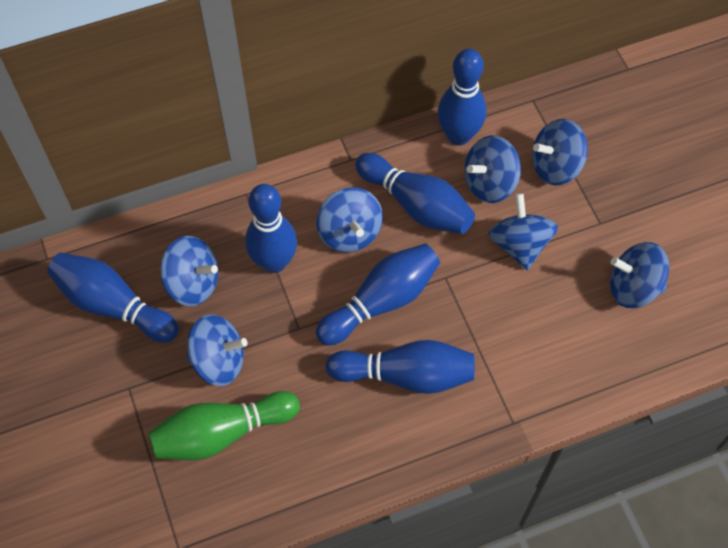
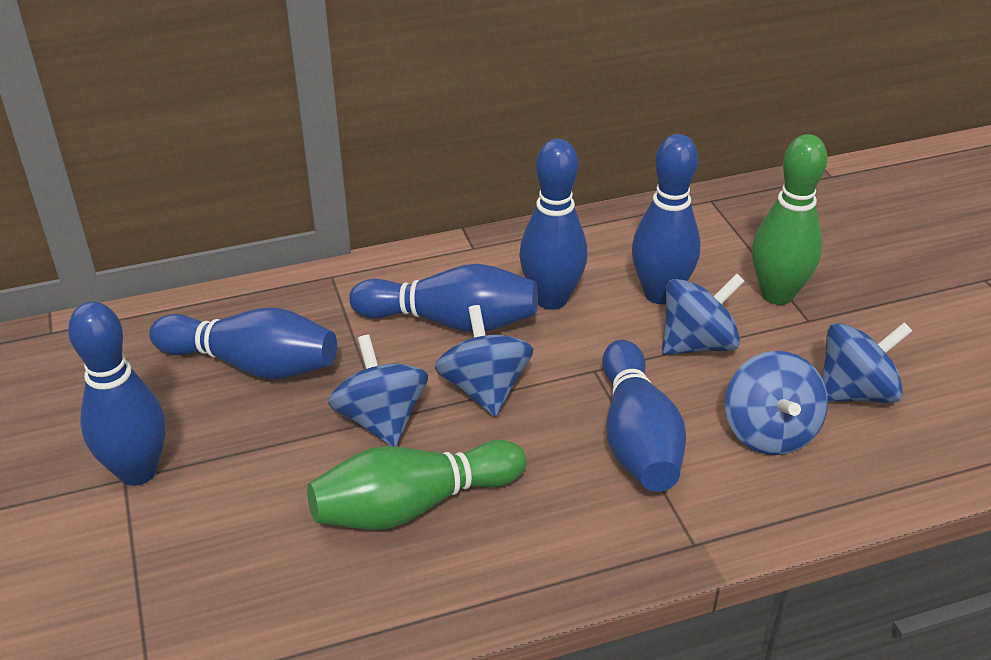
blue spinning top: [160,236,218,306] [186,314,248,386] [316,187,383,253] [464,135,521,203] [488,193,558,270] [532,119,588,186] [610,242,669,308] = 7 -> [328,335,428,447] [435,305,533,417] [662,273,745,355] [725,351,828,455] [822,322,912,403] = 5
green bowling pin: [148,391,300,460] = 1 -> [307,440,526,530] [752,134,827,305] = 2

